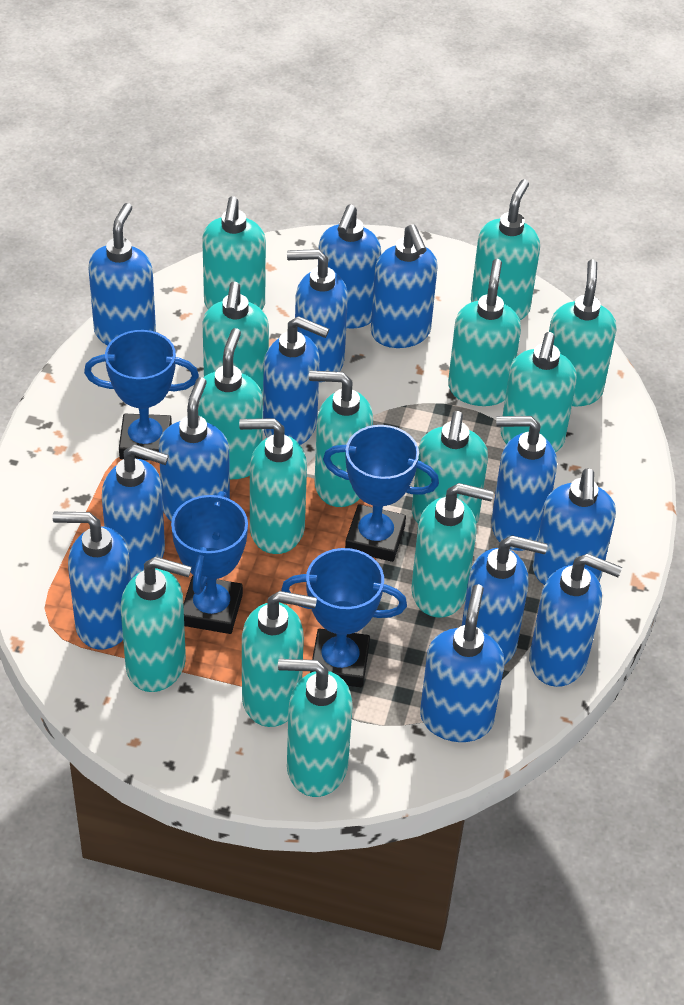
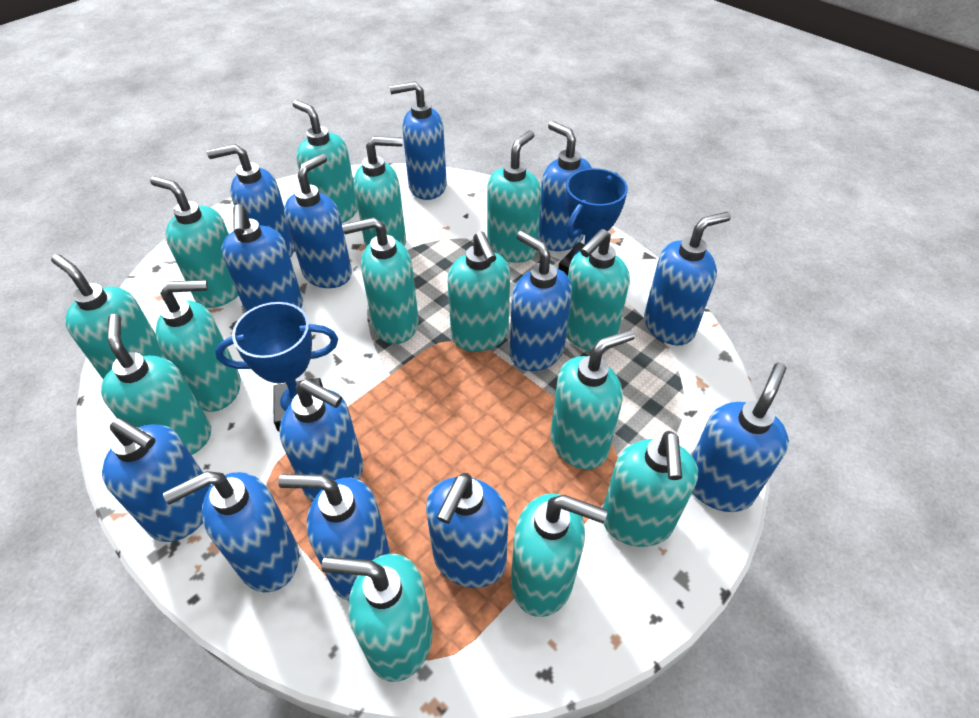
blue trophy: [84,330,199,460] [171,491,248,634] [281,548,407,687] [323,425,439,562] = 4 -> [215,302,338,431] [558,168,628,276] = 2

